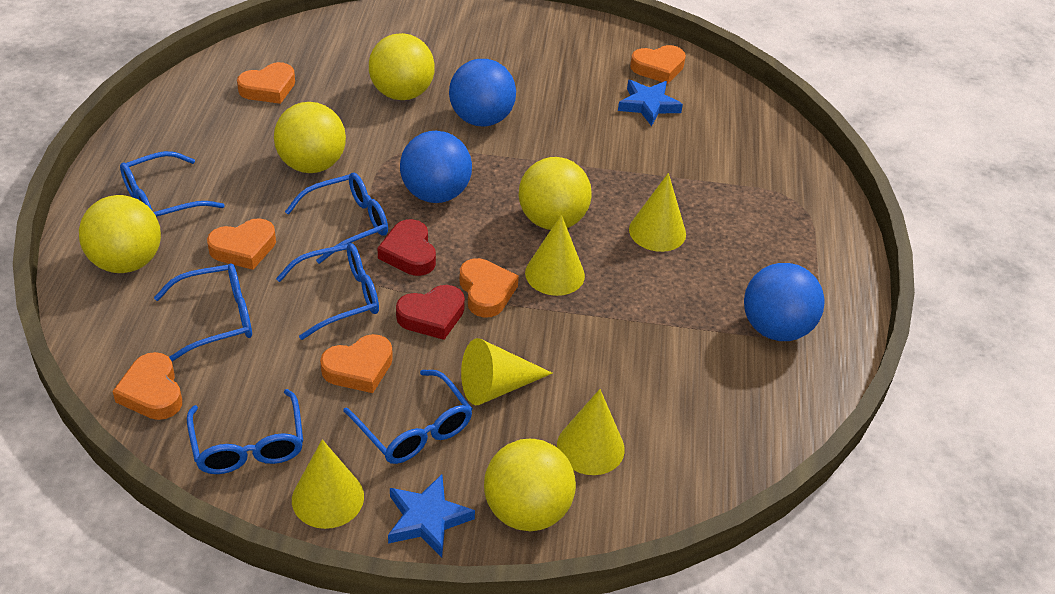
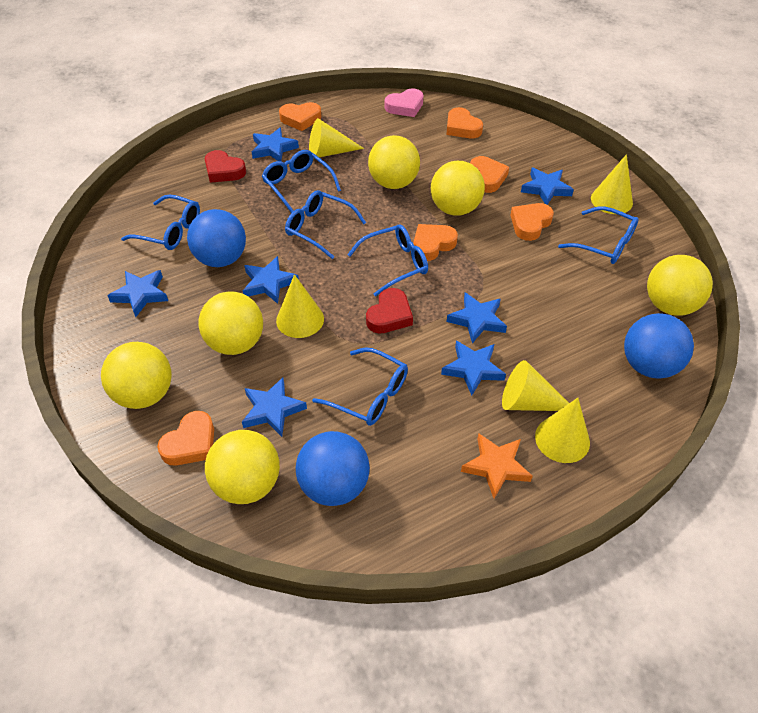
blue star: [388,474,475,558] [618,80,683,126] = 2 -> [107,270,168,317] [242,377,307,437] [243,256,299,304] [252,127,299,161] [441,341,506,396] [447,292,507,343] [521,167,574,205] = 7
orange star: none = 0 -> [461,433,533,498] = 1
pink heart: none = 0 -> [385,88,424,117] = 1
yellow ball: [79,195,161,273] [274,102,346,173] [369,33,435,100] [484,439,576,531] [519,157,592,230] = 5 -> [101,342,172,409] [199,291,263,355] [205,430,280,504] [368,135,420,189] [431,161,485,216] [647,255,713,316] = 6

